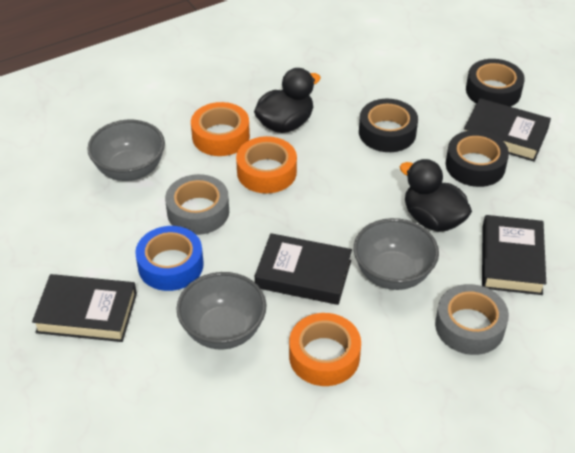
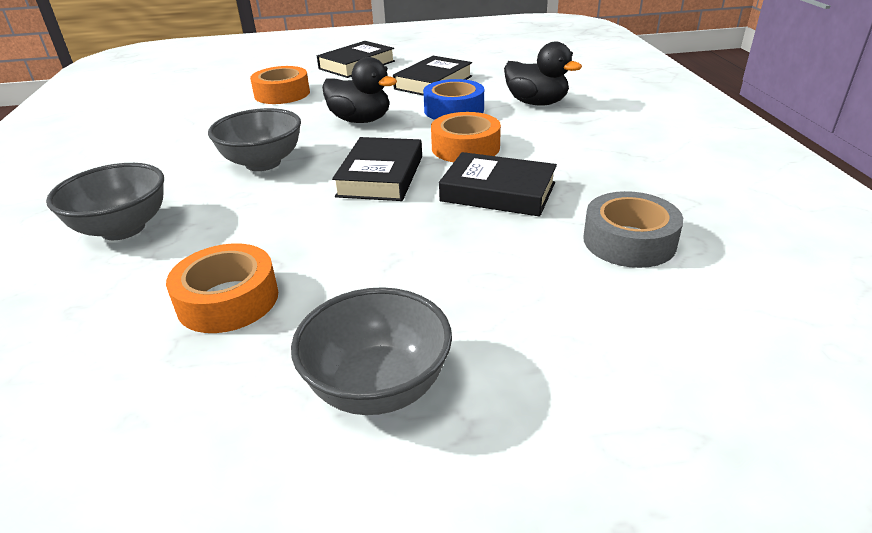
black tape: [359,99,418,152] [446,130,509,187] [466,59,525,107] = 3 -> none = 0
grey tape: [165,174,229,235] [435,284,509,355] = 2 -> [583,191,683,268] = 1

